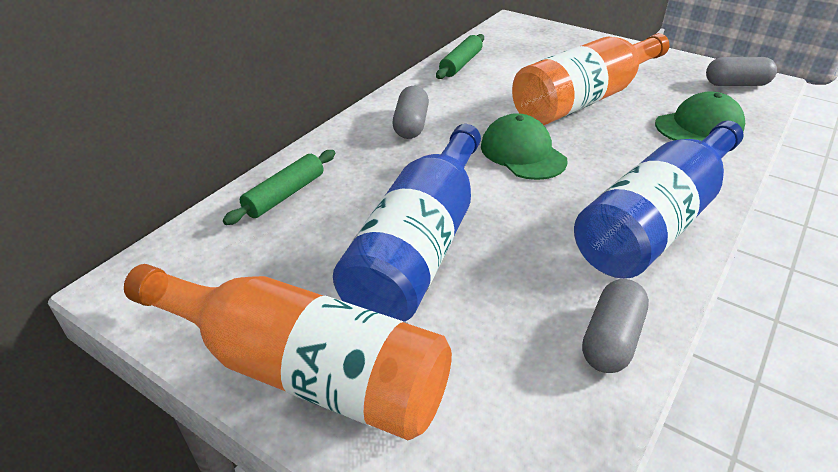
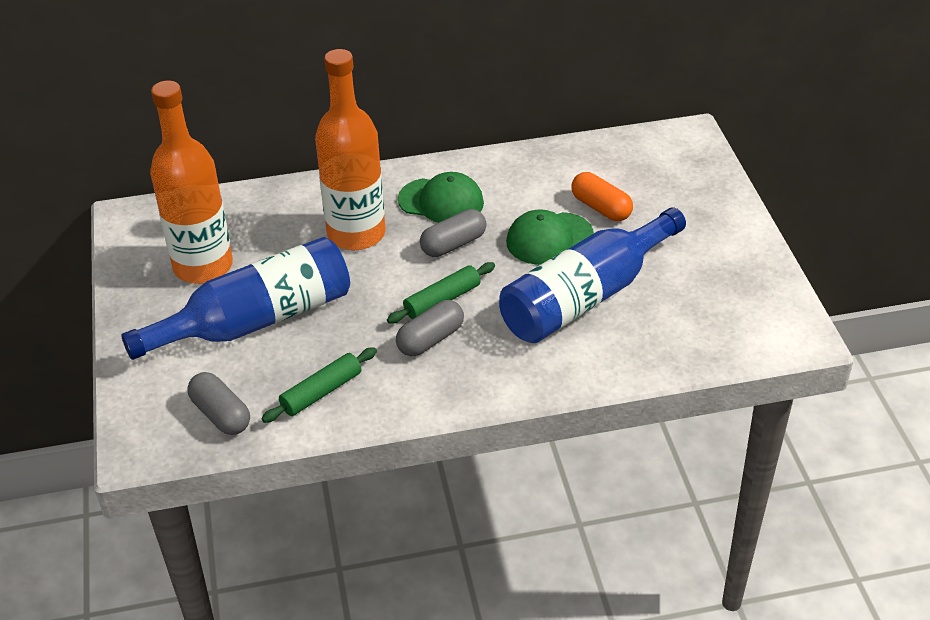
orange capsule: none = 0 -> [571,172,633,221] = 1

